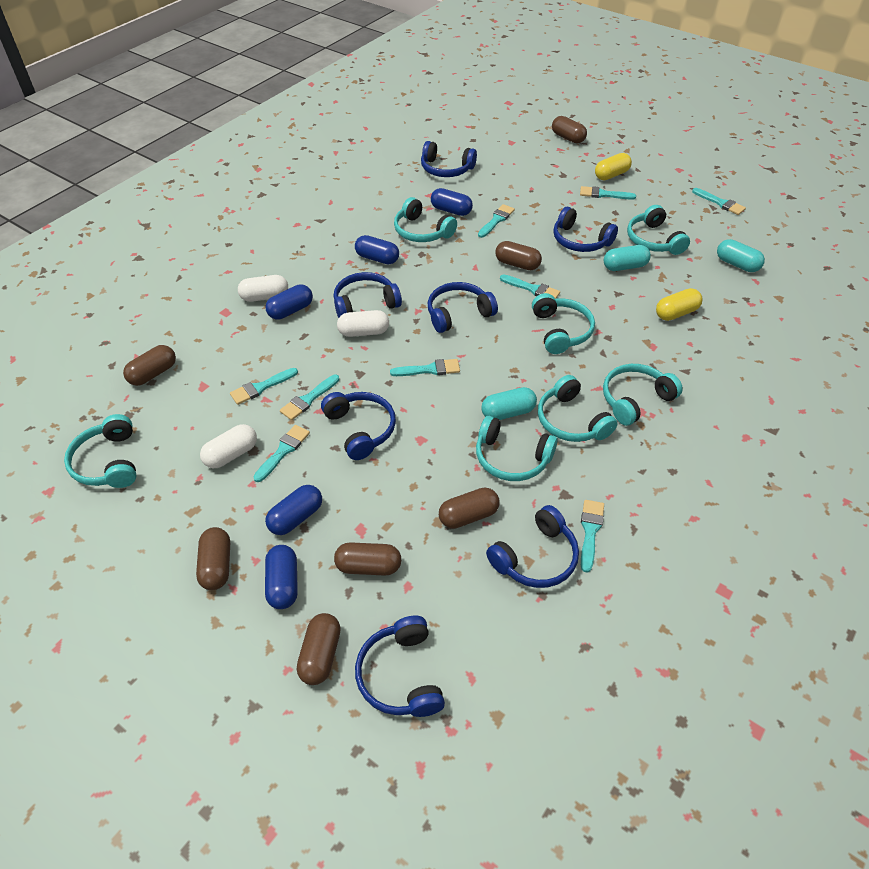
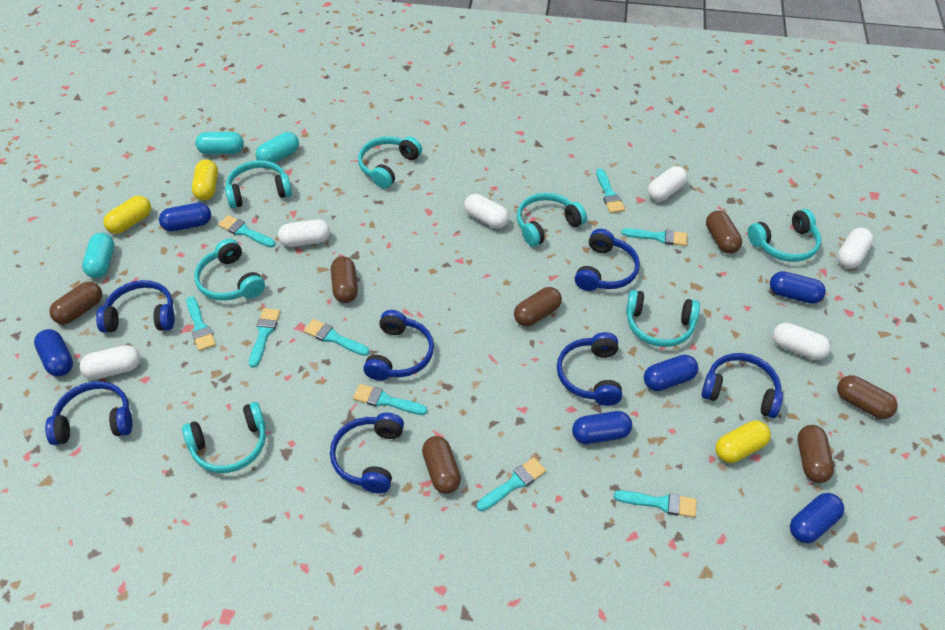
blue capsule: [265,284,313,320] [265,485,322,535] [265,545,298,609] [355,235,399,264] [431,188,473,216] = 5 -> [34,329,73,376] [159,203,211,231] [572,411,632,444] [644,354,698,391] [770,271,826,304] [790,493,844,543] = 6
white capsule: [200,424,257,468] [238,275,288,302] [337,310,389,337] = 3 -> [79,345,140,380] [278,219,330,247] [464,194,509,229] [648,166,688,201] [773,323,831,360] [837,228,873,269] = 6
yellow capsule: [595,153,632,180] [656,288,702,321] = 2 -> [103,196,151,234] [192,160,218,200] [715,420,771,463] = 3

